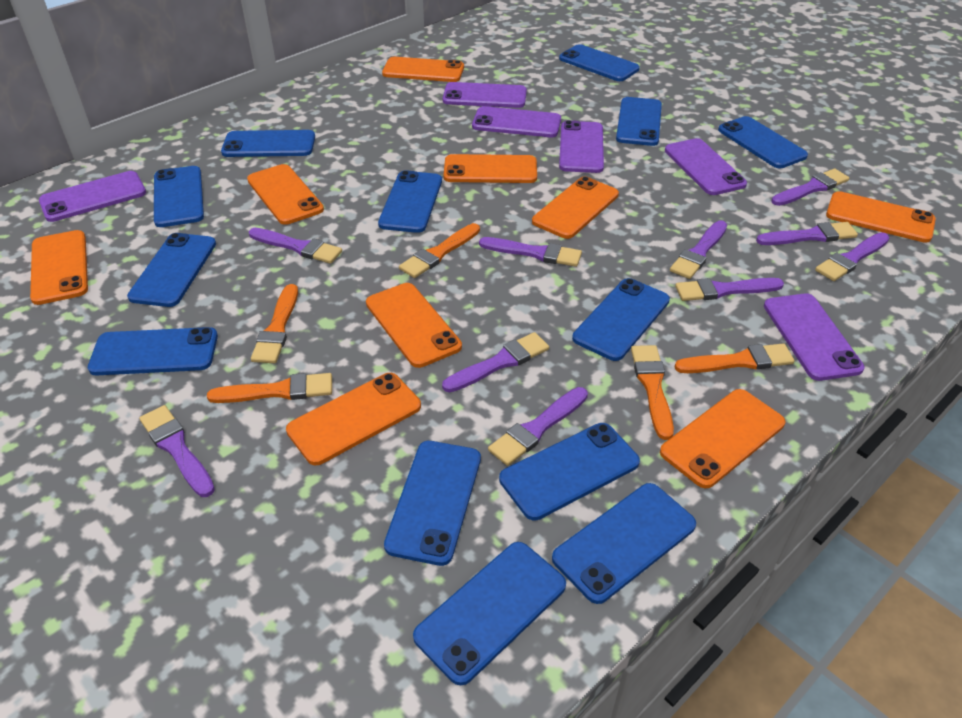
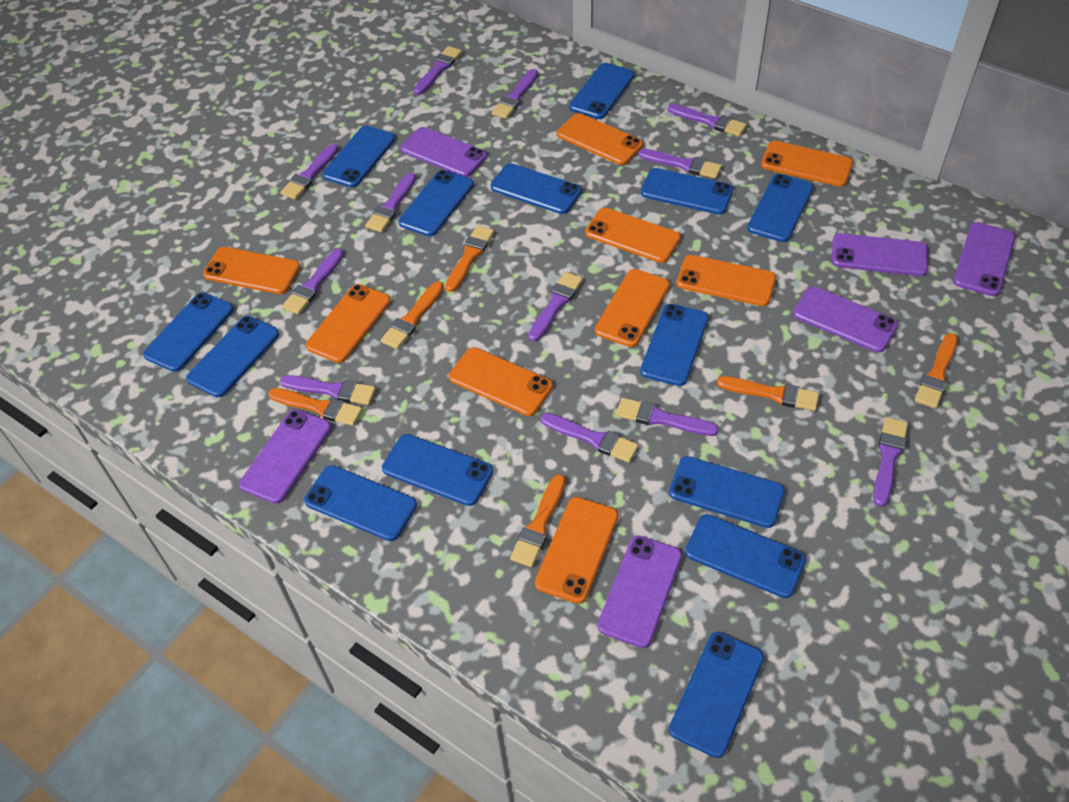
blue phone: [88,327,218,376] [127,233,216,307] [154,166,204,227] [221,130,315,157] [378,170,442,233] [384,441,481,566] [413,542,566,685] [499,423,640,520] [552,483,696,604] [559,44,640,81] [572,278,670,361] [616,97,662,146] [718,116,808,168] = 13 -> [143,293,234,372] [186,316,279,397] [304,465,417,541] [322,126,395,187] [382,434,493,506] [398,170,473,236] [491,163,582,214] [569,63,634,119] [640,304,709,386] [641,168,733,214] [669,456,785,528] [669,632,764,758] [685,514,806,598] [747,174,813,242] = 14
orange brush: [207,373,332,403] [251,284,298,363] [399,223,480,278] [631,345,674,440] [675,343,795,373] = 5 -> [268,388,362,426] [381,281,444,349] [445,225,494,292] [510,474,565,567] [717,376,819,411] [915,333,958,409] = 6
purple brush: [139,405,215,497] [249,228,342,264] [442,332,549,392] [479,237,582,267] [488,387,588,466] [670,221,727,279] [675,278,784,301] [756,222,858,245] [771,169,849,206] [815,232,889,281] = 10 -> [279,375,376,405] [280,144,338,200] [282,249,344,314] [365,173,416,232] [413,46,462,95] [492,69,538,119] [528,272,583,342] [541,413,639,463] [616,398,719,436] [638,149,722,179] [668,104,747,136] [873,417,908,507] = 12

